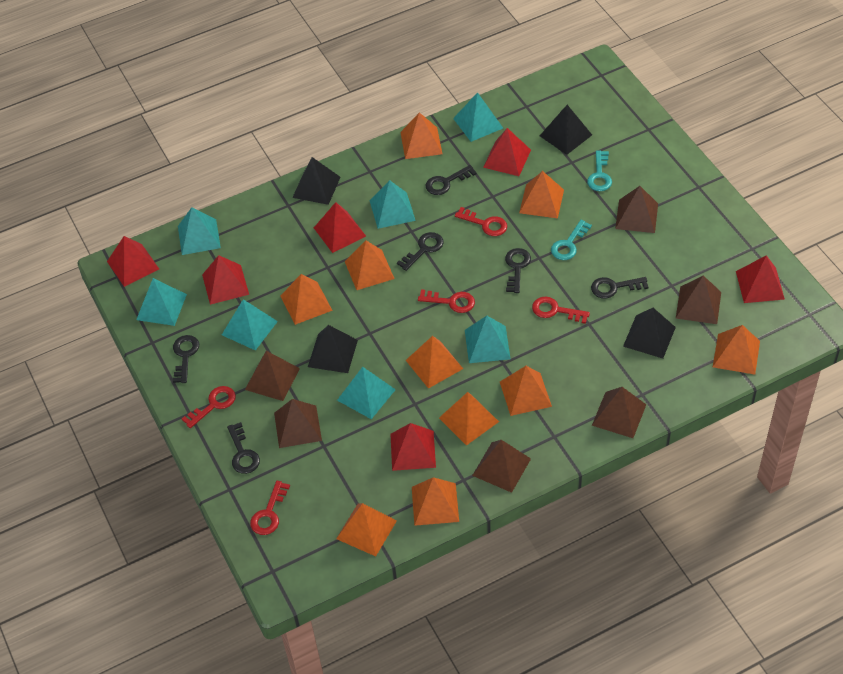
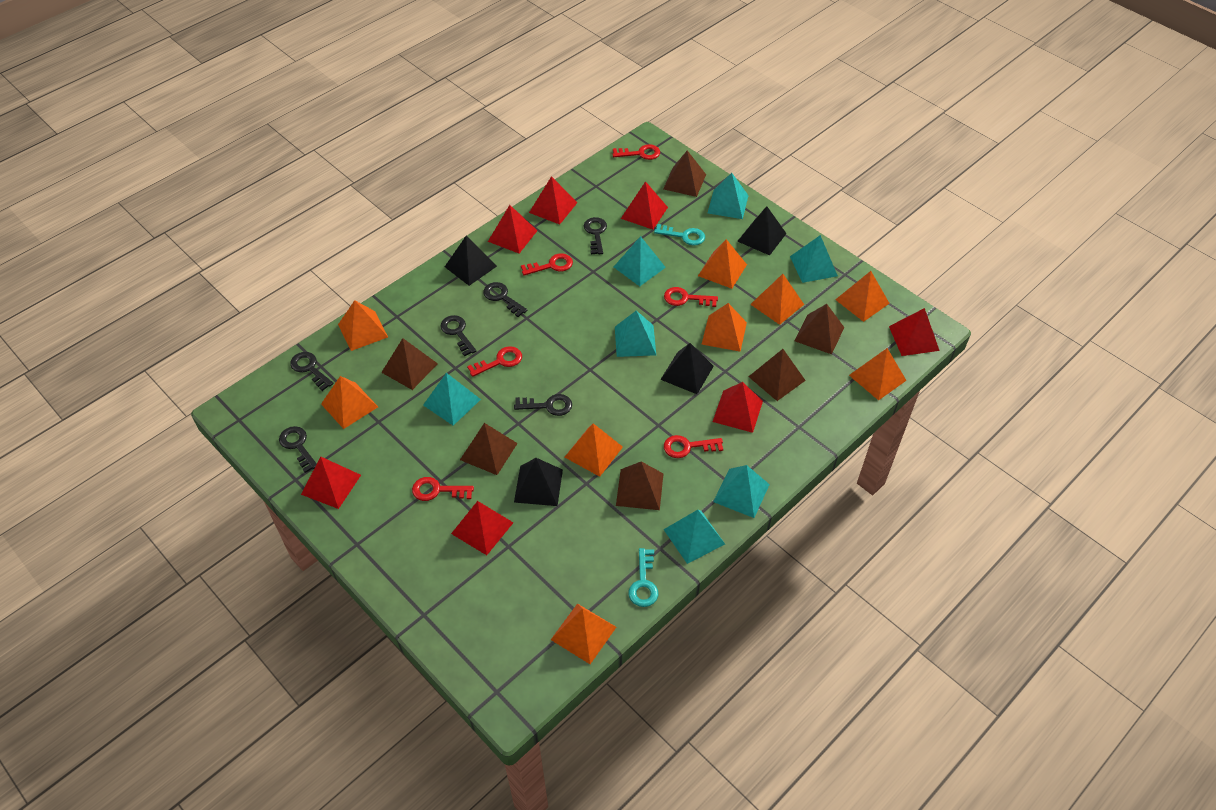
orange pyramid: [280,274,333,325] [336,503,397,556] [345,241,395,290] [400,112,442,159] [406,336,463,389] [412,477,459,526] [439,392,499,446] [500,366,552,416] [519,171,564,219] [713,325,760,375] = 10 -> [321,376,378,429] [338,300,388,351] [551,603,616,664] [565,423,623,477] [698,239,747,289] [702,303,747,352] [750,274,804,325] [835,271,890,322] [849,348,907,400] = 9
red key: [182,386,236,428] [250,481,290,535] [418,289,475,313] [455,207,507,236] [532,297,590,324] = 5 -> [412,477,474,501] [467,346,522,377] [521,253,573,275] [612,144,660,160] [664,287,718,307] [664,435,723,458] = 6
red pyramid: [107,236,159,287] [202,255,249,305] [314,202,366,253] [390,423,436,471] [483,128,531,176] [736,255,785,303] = 6 -> [301,457,361,509] [451,501,514,555] [488,205,537,253] [529,176,577,224] [621,181,668,230] [713,382,763,433] [889,308,940,356] = 7

